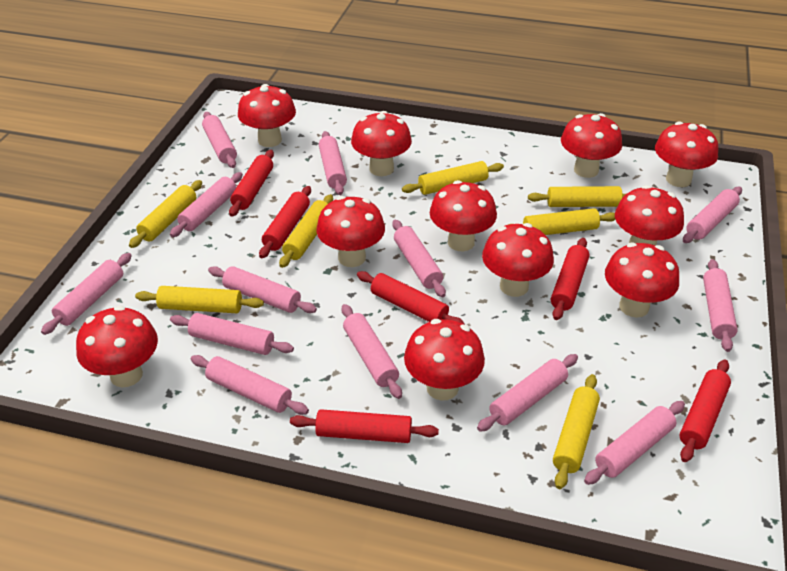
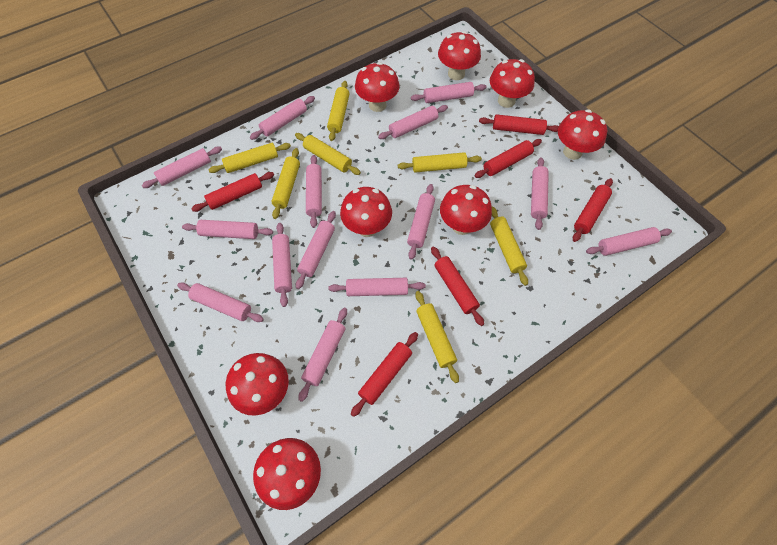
pink rolling pin: [41,253,132,335] [170,172,243,237] [170,313,294,355] [191,355,309,415] [202,112,237,168] [208,266,317,313] [319,131,347,195] [342,304,402,399] [392,220,446,297] [477,354,578,432] [584,401,685,485] [683,187,742,243] [703,259,738,352] = 13 -> [142,146,222,188] [177,283,264,322] [182,220,273,239] [250,96,315,140] [272,223,292,307] [296,211,336,289] [298,308,347,402] [306,155,322,228] [328,278,426,296] [378,105,448,139] [407,184,435,260] [411,82,486,103] [531,157,549,230] [586,227,672,256] = 14
red mushroom: [76,306,158,387] [238,84,296,147] [316,196,385,267] [351,111,412,176] [404,319,485,400] [430,180,497,251] [482,223,554,297] [561,113,622,178] [605,242,679,318] [615,185,684,245] [655,122,718,187] = 11 -> [226,353,289,416] [253,438,321,510] [340,187,392,237] [355,62,400,112] [438,31,481,80] [440,185,492,235] [490,59,535,108] [558,109,607,160] = 8

